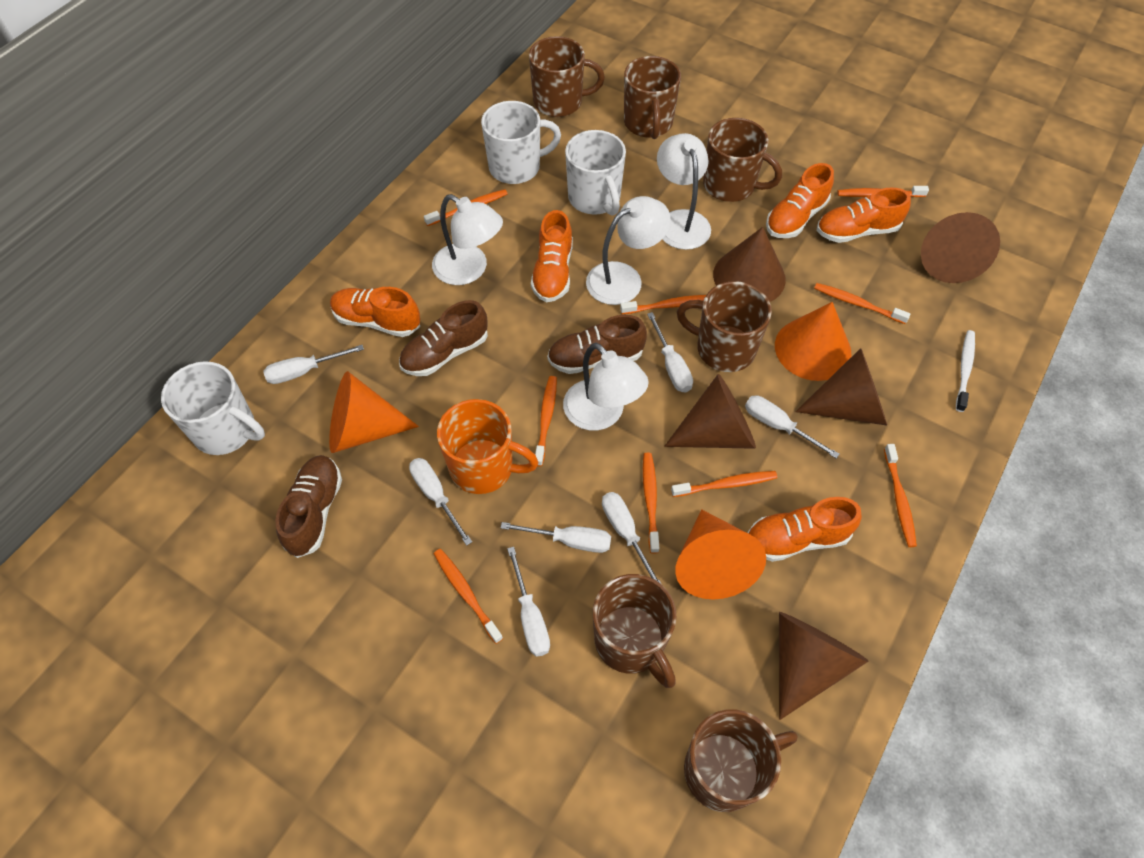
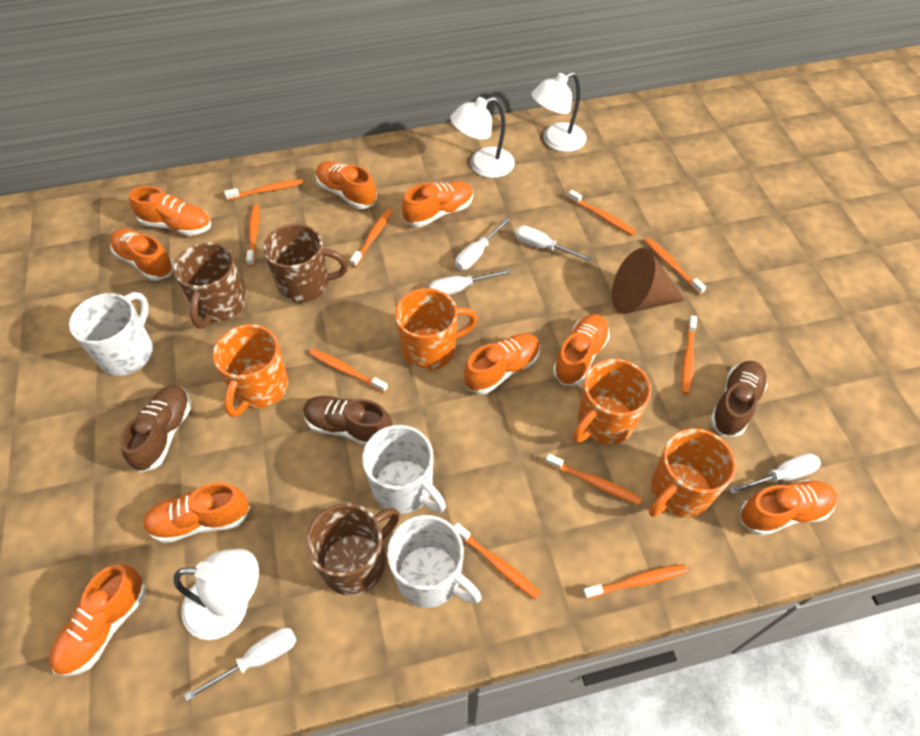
brown cone: [664,374,756,449] [713,227,786,302] [779,612,869,720] [795,348,887,425] [921,212,1000,283] = 5 -> [612,248,685,314] = 1
brown mug: [529,36,605,117] [593,574,676,688] [624,56,681,139] [677,281,772,372] [684,709,798,812] [703,118,782,202] = 6 -> [173,242,246,328] [263,224,348,303] [306,503,400,596] = 3
orange cone: [329,371,419,453] [675,509,766,599] [775,302,851,381] = 3 -> none = 0
orange mug: [437,399,539,494] = 1 -> [213,324,288,417] [395,288,478,370] [573,359,651,444] [649,428,736,517] = 4
orange shoe: [330,287,420,337] [531,210,573,302] [748,497,862,562] [766,163,834,238] [817,187,911,243] = 5 -> [49,564,146,677] [110,228,174,281] [129,186,211,236] [143,482,250,543] [316,161,377,209] [402,181,473,227] [464,333,540,394] [553,314,610,386] [740,479,837,536] = 9
orange toothbrush: [424,189,508,226] [434,549,503,644] [535,376,557,467] [620,295,706,314] [643,453,659,554] [671,471,777,497] [814,283,911,324] [838,186,929,197] [884,444,917,547] = 9 -> [224,179,304,200] [246,204,260,266] [309,348,388,393] [350,209,392,267] [454,522,541,600] [545,454,642,505] [568,190,636,235] [583,564,687,599] [644,238,706,295] [682,315,697,394] = 10
white lamp: [432,194,503,285] [563,343,649,431] [586,196,671,305] [657,133,711,250] = 4 -> [173,549,259,640] [450,97,515,178] [531,72,587,152] = 3
white screwdriver: [264,345,364,384] [409,458,472,546] [501,522,611,553] [507,547,550,657] [602,492,661,584] [647,312,693,392] [745,395,839,459] = 7 -> [184,628,297,701] [429,269,511,295] [455,218,509,270] [515,225,592,261] [729,453,821,494] = 5
white toothbrush: [956,330,975,412] = 1 -> none = 0

